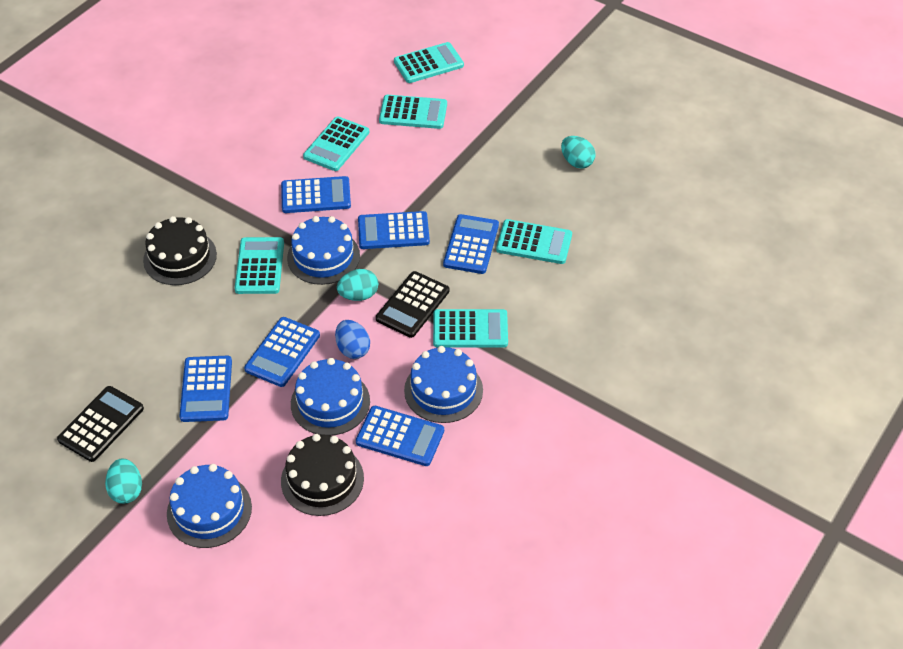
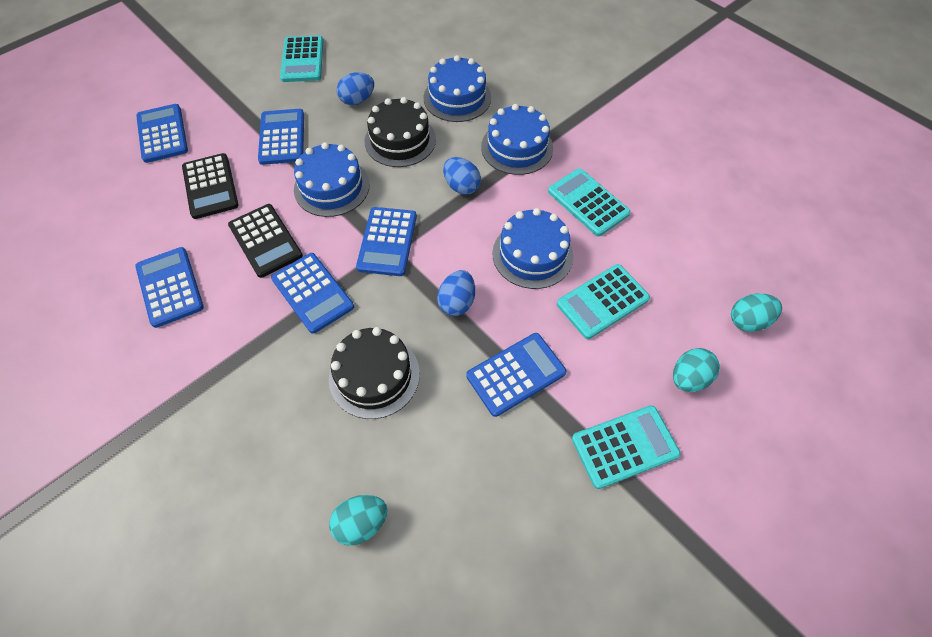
blue egg: [335,320,370,359] = 1 -> [337,72,374,106] [437,270,475,316] [443,157,481,195] = 3
turquoise calculator: [235,237,284,294] [303,116,370,171] [379,95,447,129] [394,42,464,83] [433,309,508,348] [496,219,572,264] = 6 -> [280,35,323,82] [548,168,631,236] [557,264,650,339] [572,405,681,489] = 4

